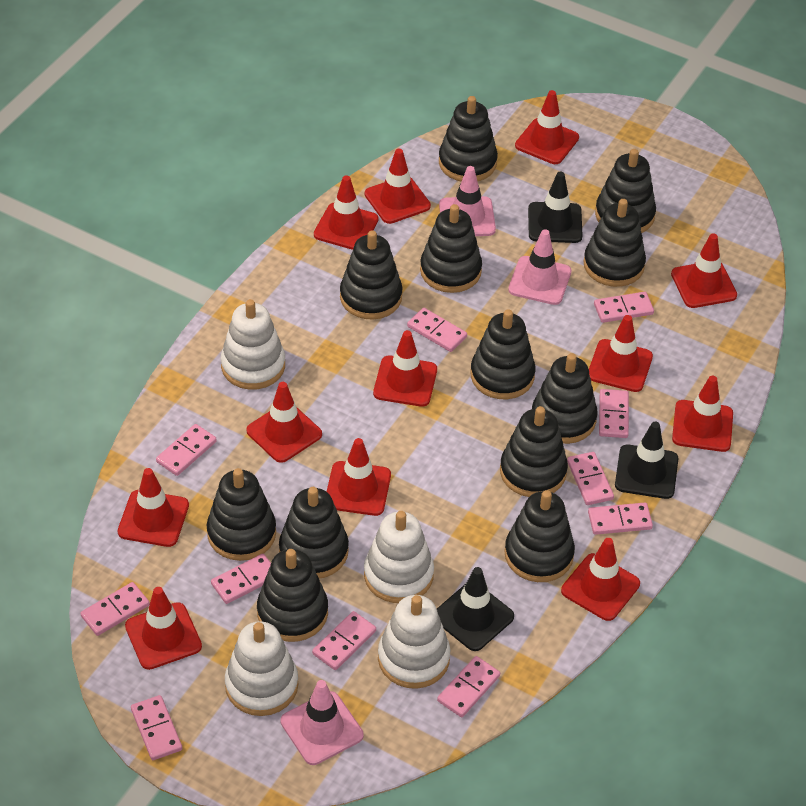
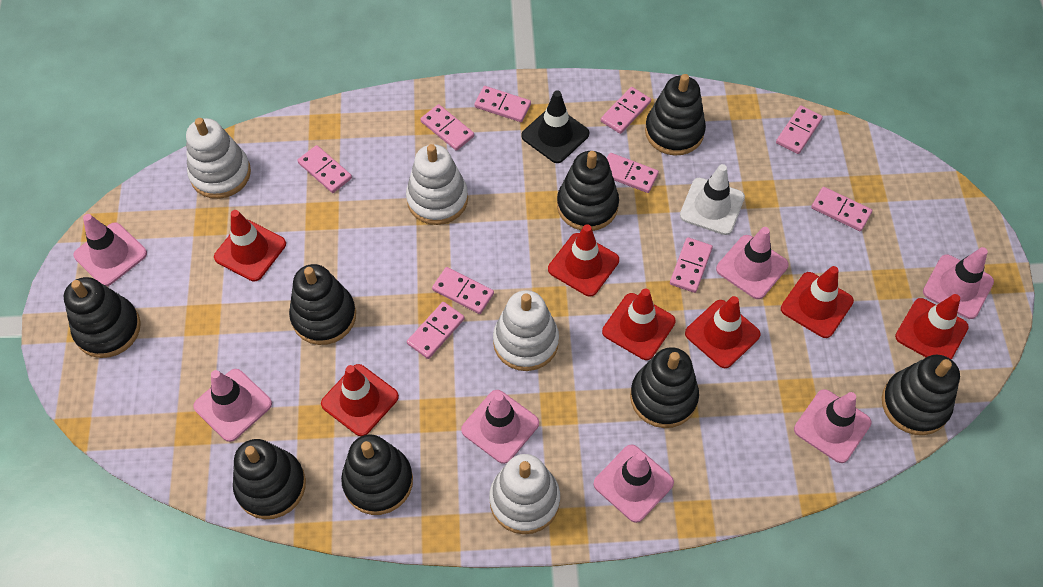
black stacking toy: [207,468,276,561] [257,549,328,642] [279,487,349,579] [340,230,402,320] [420,204,482,293] [439,96,498,182] [471,309,536,399] [500,406,568,497] [505,490,575,582] [532,353,598,444] [583,199,646,287] [595,149,656,233] = 12 -> [64,277,141,358] [233,439,306,519] [289,264,356,345] [341,434,413,515] [557,151,619,231] [630,347,699,428] [645,74,706,156] [882,355,960,435] = 8
black traffic cone: [437,567,514,651] [528,172,583,243] [615,422,678,499] = 3 -> [521,91,589,163] = 1
pink domino: [80,582,150,636] [131,695,182,760] [156,424,217,476] [211,554,271,604] [312,611,376,670] [407,308,467,352] [437,656,500,717] [567,452,614,505] [588,503,653,535] [594,292,654,323] [599,389,629,438] = 11 -> [297,145,352,193] [407,302,465,359] [421,104,474,151] [432,267,494,314] [474,86,531,122] [601,87,651,134] [607,153,659,193] [670,237,713,293] [776,105,823,154] [811,187,872,231] = 10
pink traffic cone: [281,680,364,765] [439,166,496,236] [508,229,572,305] = 3 -> [73,214,147,286] [193,369,272,442] [461,390,539,464] [594,445,674,523] [716,227,789,299] [794,389,872,463] [923,247,994,319] = 7
red traffic cone: [118,468,189,547] [125,587,202,670] [246,382,322,463] [314,175,379,250] [327,438,391,516] [365,149,431,224] [373,330,437,407] [515,90,579,164] [561,538,640,621] [589,315,653,392] [671,234,737,308] [672,376,733,452] = 12 -> [214,210,286,282] [321,364,399,436] [548,224,619,297] [602,289,676,360] [685,296,761,368] [781,266,854,338] [895,294,969,360] = 7
white traffic cone: none = 0 -> [680,164,745,235] = 1

